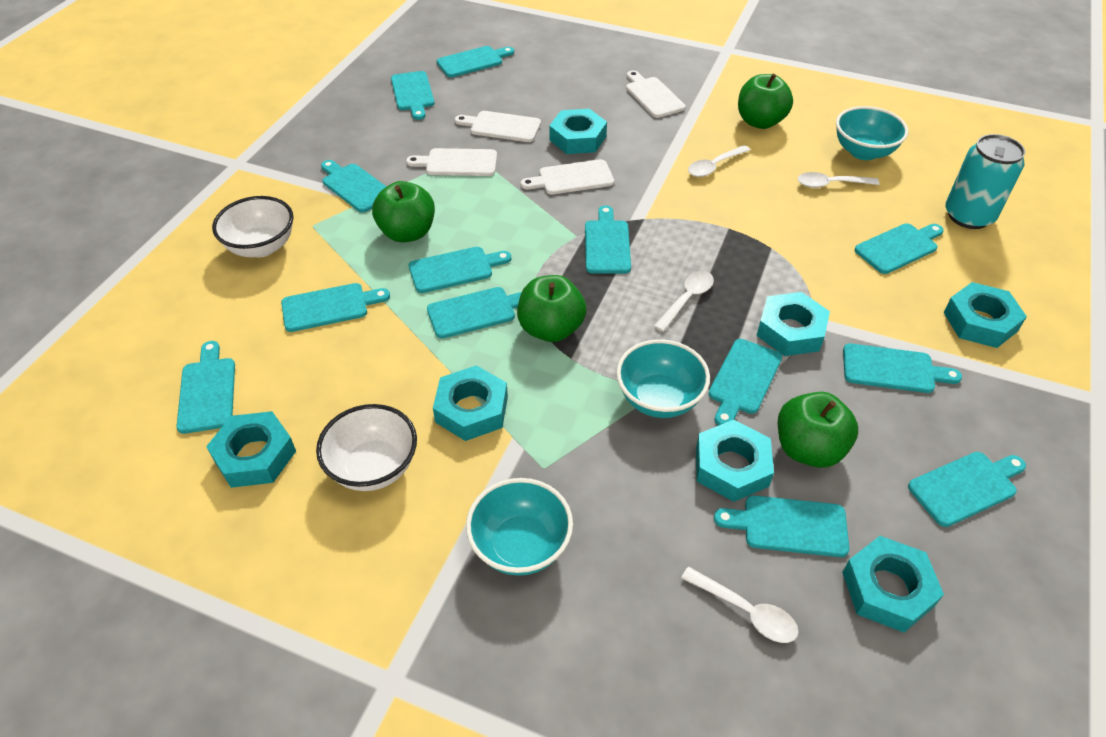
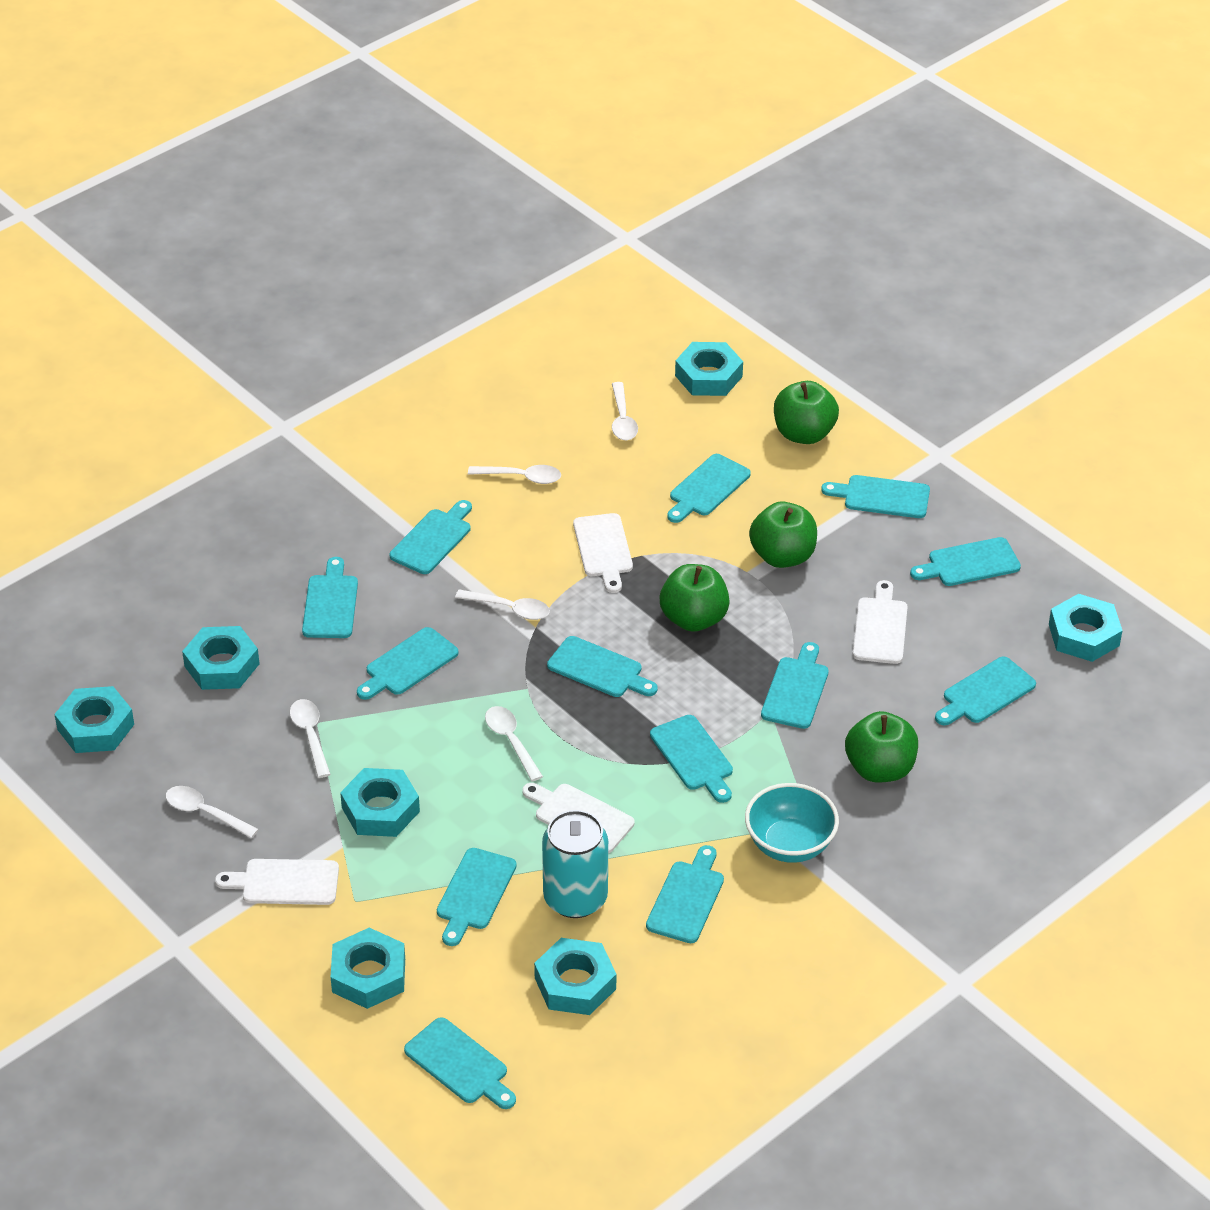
turquoise bowl: [466,478,573,576] [616,339,710,418] [836,106,908,160] = 3 -> [745,783,839,863] = 1
white bowl: [212,196,293,258] [316,404,417,491] = 2 -> none = 0
white spoon: [654,271,714,332] [681,567,799,643] [688,145,750,177] [798,172,879,188] = 4 -> [166,786,259,838] [289,699,331,778] [455,589,550,620] [468,465,561,484] [485,706,543,781] [612,382,638,441] = 6

